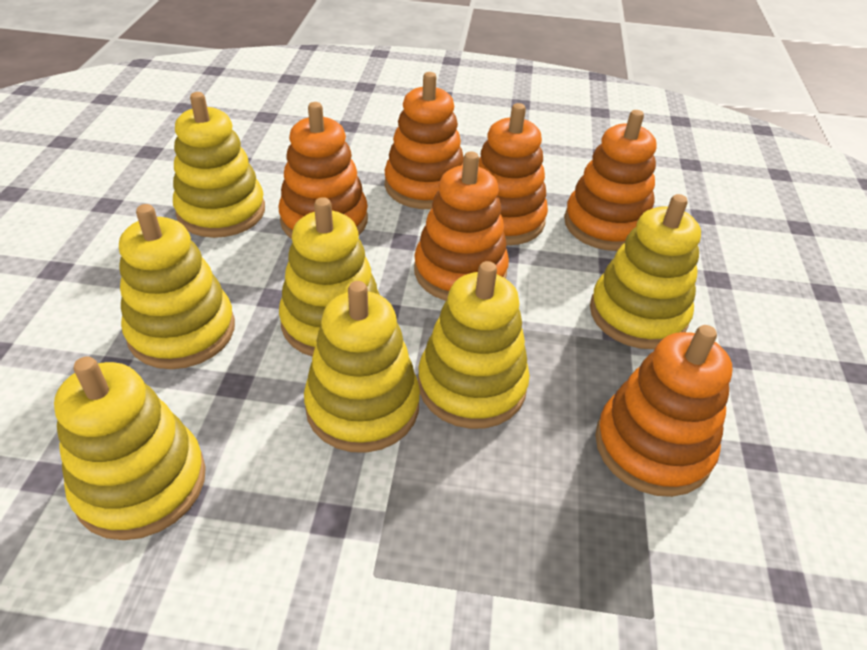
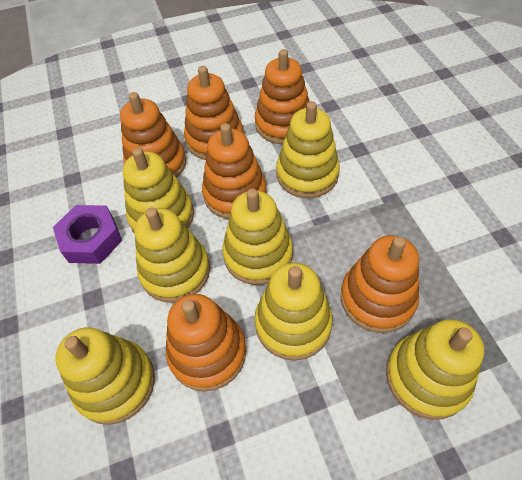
purple nut: none = 0 -> [53,205,122,264] = 1

